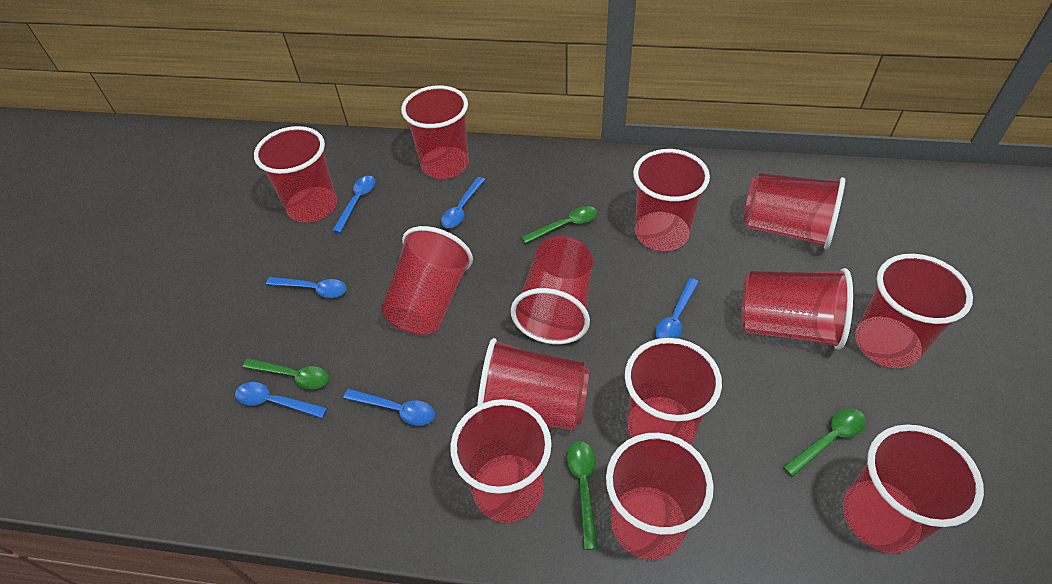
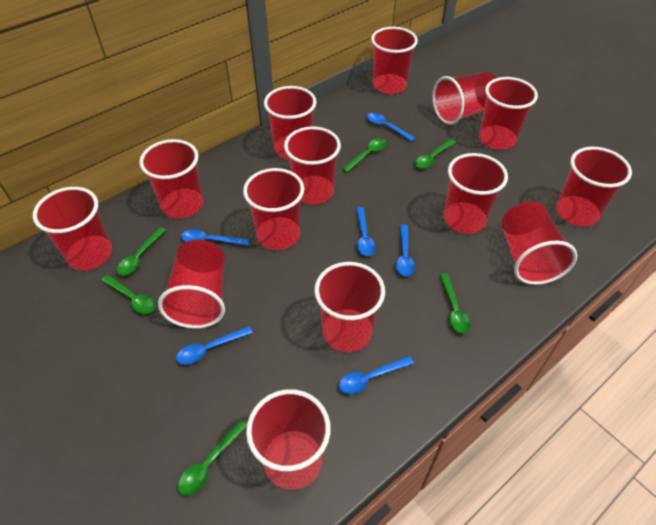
green spoon: [243,358,329,389] [522,206,597,244] [567,441,598,550] [783,408,866,477] = 4 -> [101,275,156,314] [117,227,166,276] [178,420,247,495] [342,138,386,172] [415,139,456,169] [440,273,471,334] = 6
red cup: [254,126,337,223] [381,226,473,335] [401,85,469,179] [450,399,552,523] [477,338,589,430] [511,236,593,344] [606,433,714,560] [625,338,722,445] [633,149,710,251] [741,268,853,350] [744,173,845,250] [843,424,984,554] [855,254,973,368] = 13 -> [32,187,112,270] [139,139,203,219] [158,240,225,329] [243,168,304,250] [246,389,331,490] [264,86,316,159] [284,126,341,204] [314,262,385,352] [371,27,418,94] [432,72,496,125] [444,153,508,234] [479,77,538,150] [502,201,577,285] [556,147,632,227] = 14

